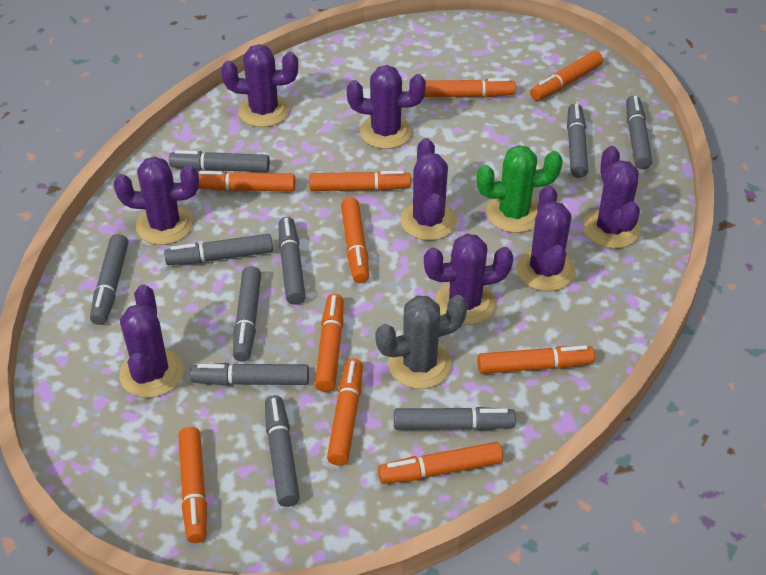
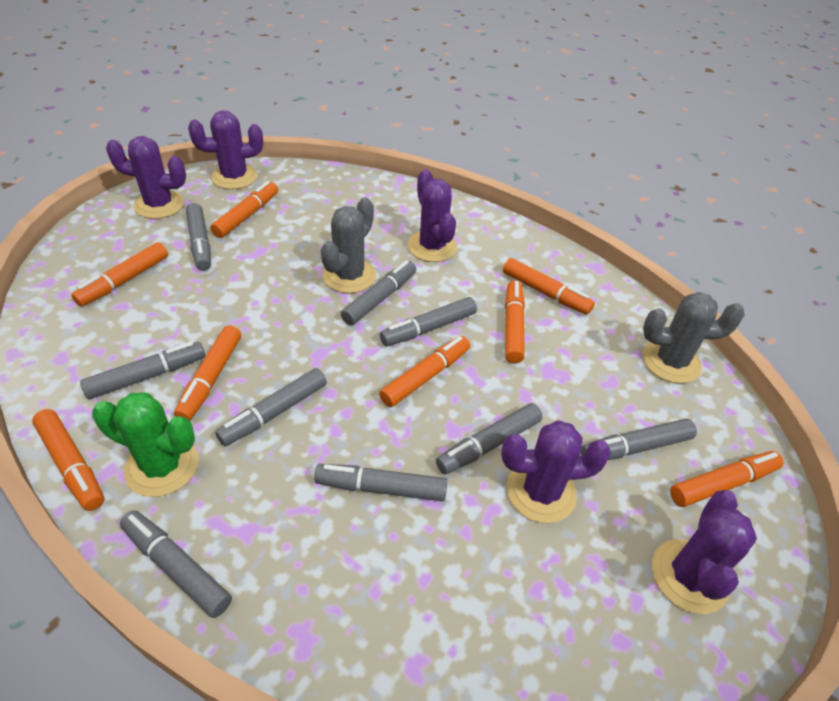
grey cactus: [375,295,468,389] = 1 -> [321,197,376,293] [642,292,745,383] = 2
grey marker: [90,234,128,325] [164,234,273,265] [169,150,270,172] [190,363,309,386] [233,266,261,362] [265,395,300,507] [279,217,306,305] [394,407,516,430] [567,103,588,178] [626,96,652,169] = 10 -> [80,342,205,399] [120,510,232,618] [186,203,211,271] [215,368,327,446] [314,464,447,501] [341,260,416,325] [380,297,477,346] [436,403,542,474] [581,419,697,460] = 9
orange marker: [178,427,207,543] [198,171,295,192] [309,171,411,191] [315,294,343,392] [327,359,363,466] [341,197,369,283] [378,442,503,484] [424,78,516,97] [477,345,595,374] [530,51,603,101] = 10 -> [32,409,104,511] [71,242,168,307] [174,325,241,421] [211,181,278,238] [379,336,470,407] [503,258,595,315] [505,281,525,363] [670,451,783,507] = 8
purple cactus: [113,157,199,245] [119,284,183,398] [221,44,298,127] [347,65,426,149] [400,138,457,240] [424,234,513,325] [516,185,575,291] [583,146,640,249] = 8 -> [106,136,186,219] [188,110,263,190] [407,169,457,262] [501,420,611,523] [652,490,757,614] = 5

